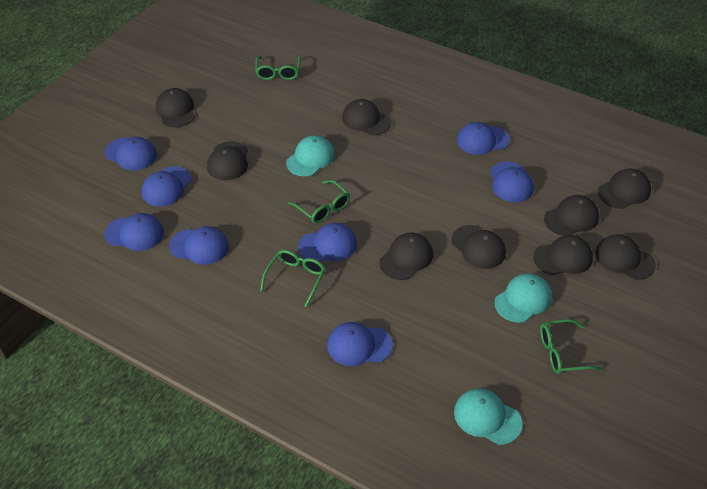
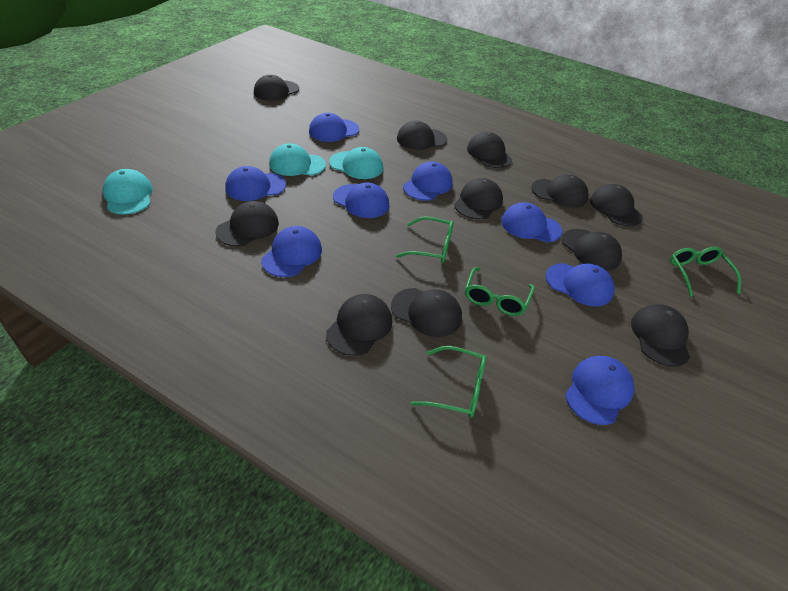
black cap: [156,88,195,127] [207,141,248,181] [342,99,392,135] [379,232,433,280] [451,225,506,269] [533,235,593,275] [544,195,599,236] [595,234,656,280] [598,168,651,209] = 9 -> [215,201,279,247] [254,75,299,101] [326,294,392,356] [391,288,462,337] [397,121,447,150] [454,178,503,219] [467,132,512,168] [531,174,589,208] [562,229,622,271] [590,184,643,226] [631,304,690,367] = 11

